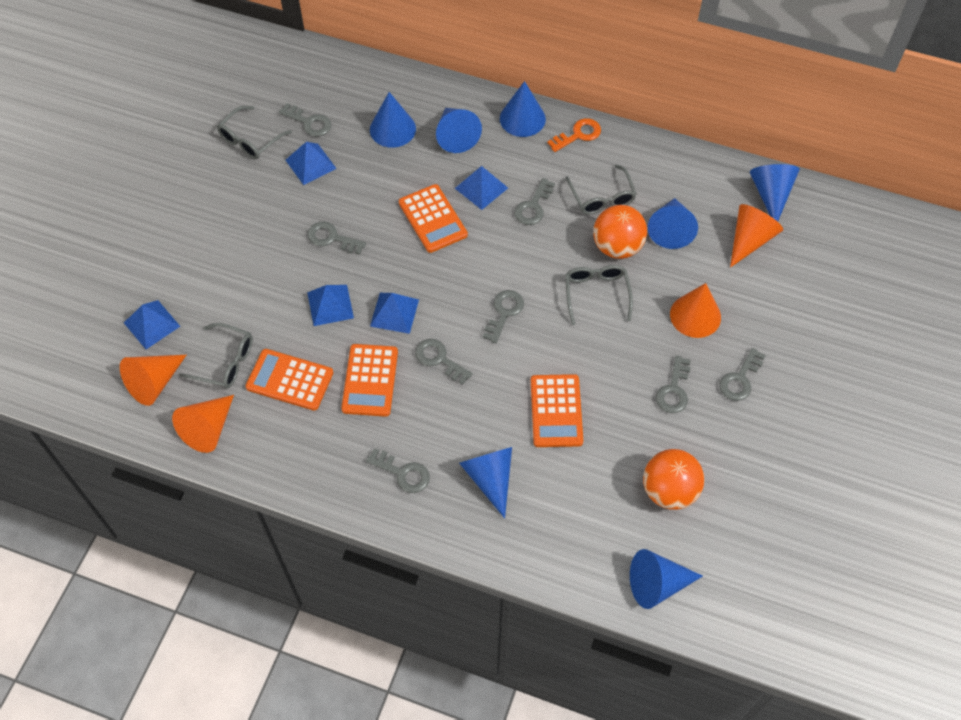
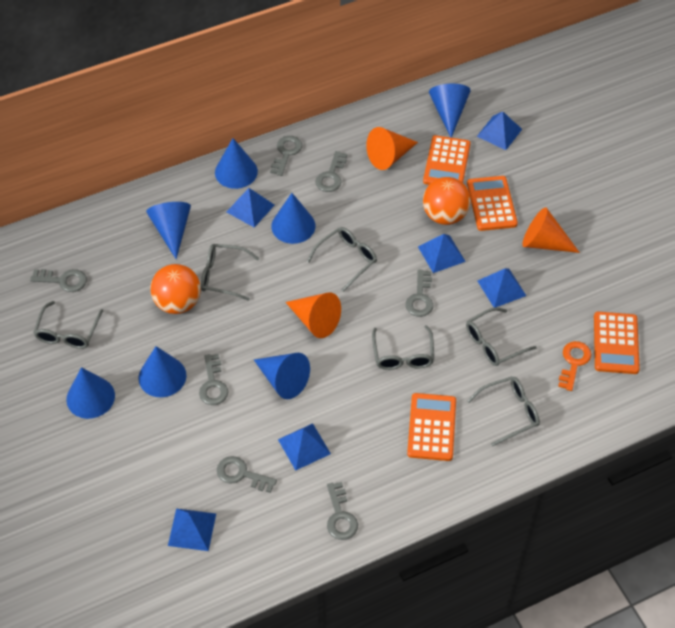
blue pyramid: [124,300,181,349] [286,142,337,185] [307,285,354,326] [370,293,419,334] [455,166,508,210] = 5 -> [168,508,216,551] [227,188,275,228] [278,423,331,470] [418,234,466,273] [477,112,522,150] [478,268,526,308] = 6
grey glasses: [179,323,253,389] [217,106,292,159] [565,265,633,325] [566,165,637,215] = 4 -> [33,301,103,349] [201,244,260,301] [307,227,377,292] [372,325,434,370] [466,307,537,366] [467,376,540,446] = 6
grey key: [279,103,331,137] [307,222,366,255] [366,448,430,493] [415,339,473,385] [483,290,524,343] [514,178,555,225] [656,356,691,413] [719,348,766,401] = 8 -> [30,269,87,292] [199,354,228,405] [217,456,277,493] [270,136,302,176] [315,151,347,192] [327,482,358,540] [406,270,433,317] = 7
orange cone: [120,355,186,406] [172,395,234,453] [670,283,721,338] [730,204,783,268] = 4 -> [286,292,341,338] [366,127,418,170] [522,207,580,253] = 3

